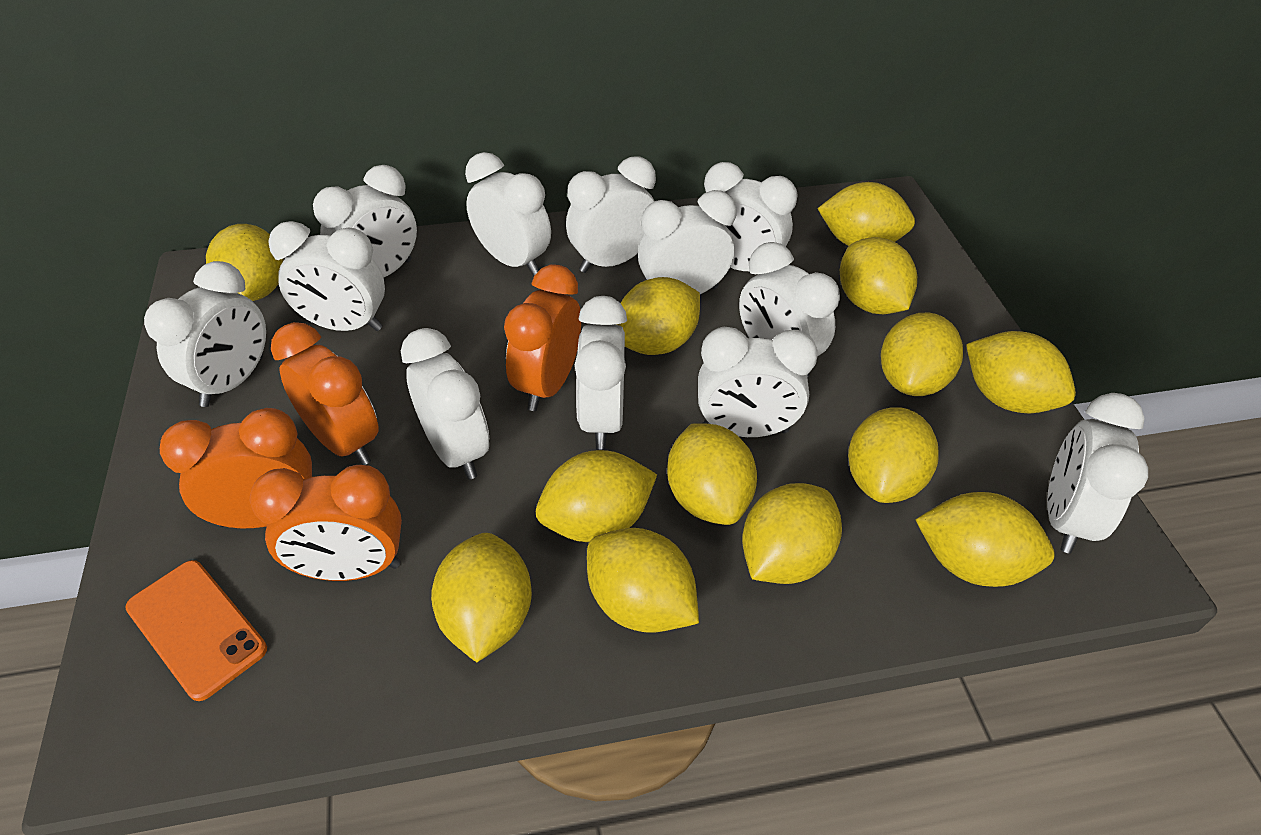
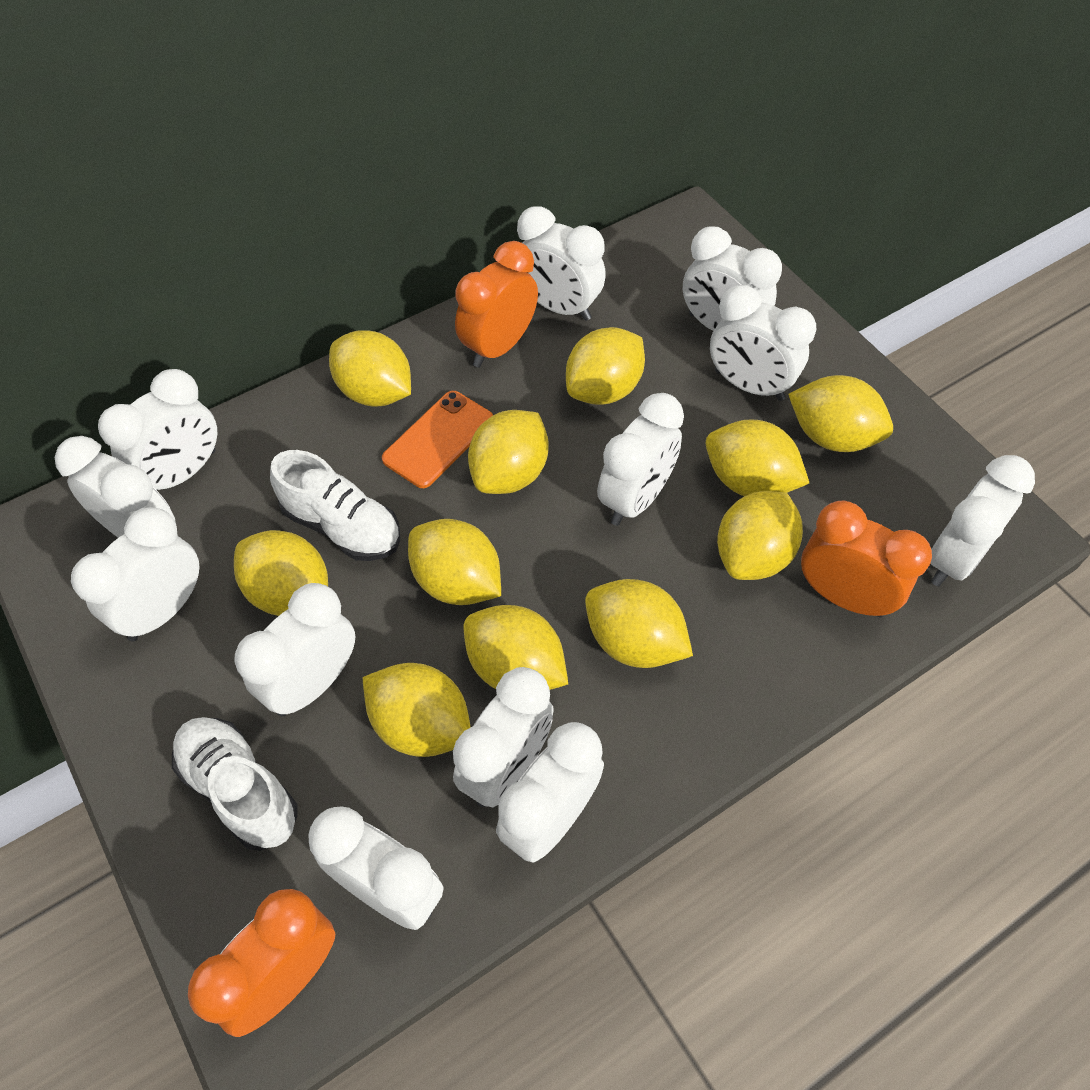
orange clock: [160,408,312,528] [249,465,402,581] [271,322,379,465] [504,264,581,411] = 4 -> [188,889,336,1037] [455,241,538,368] [801,500,932,618] = 3
white shoe: none = 0 -> [172,717,298,851] [270,450,400,561] = 2
yellow lemon: [206,224,284,301] [431,533,532,663] [536,450,657,542] [587,528,699,632] [617,277,700,355] [667,423,757,525] [742,483,842,584] [817,182,915,246] [840,237,917,314] [848,407,939,503] [881,313,963,396] [915,492,1055,587] [966,331,1076,413] = 13 -> [234,530,328,616] [329,330,411,407] [363,663,471,757] [408,519,501,605] [464,605,568,690] [468,410,549,494] [566,327,645,405] [585,579,693,668] [706,419,809,496] [717,491,803,580] [788,375,893,452] = 11

